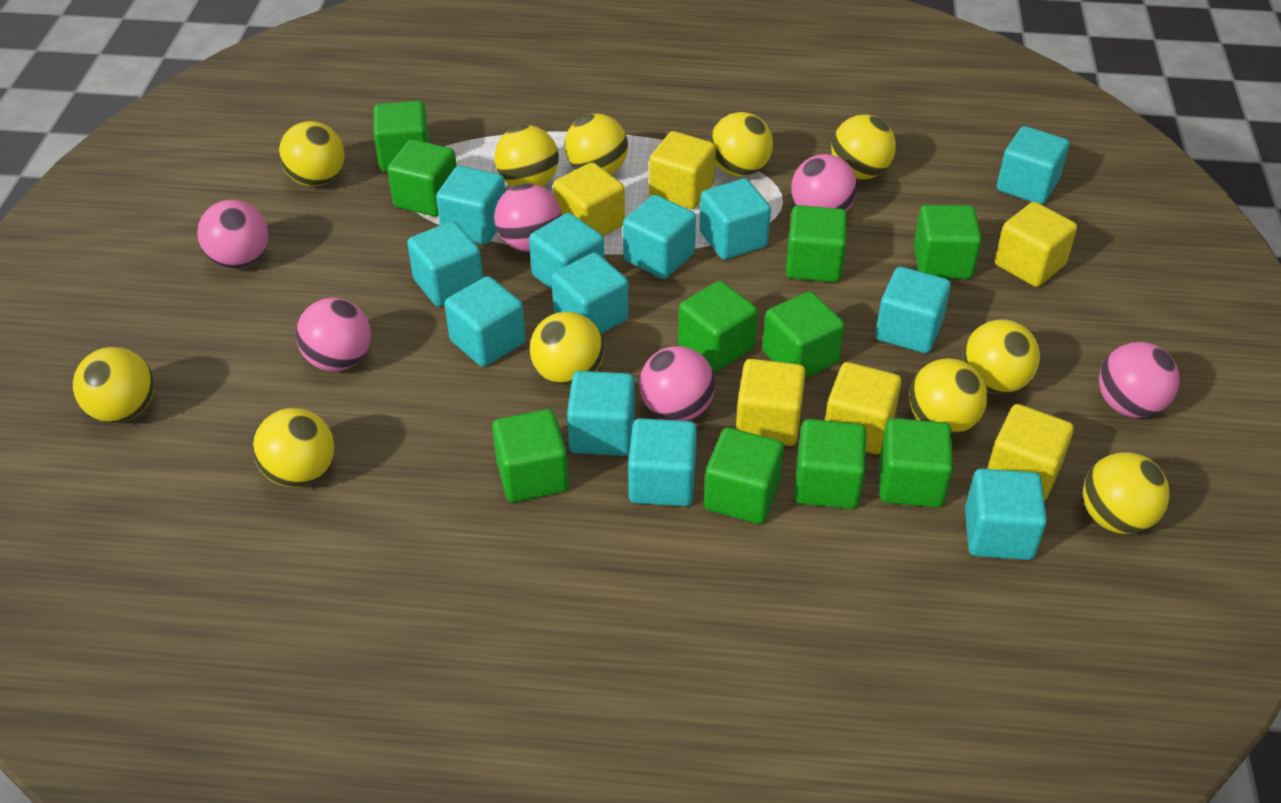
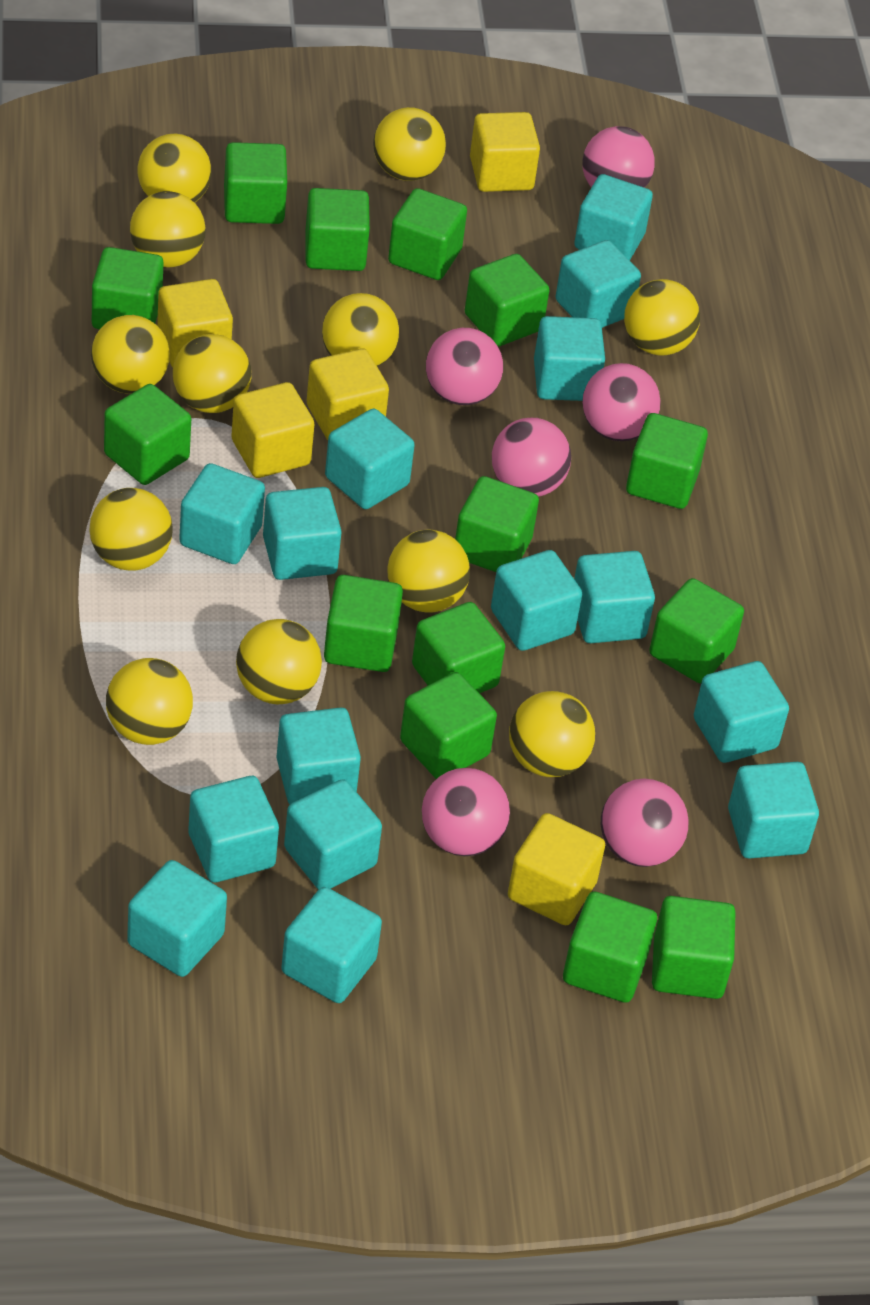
green cube: [373,101,430,171] [387,139,457,217] [492,409,569,502] [678,281,758,372] [704,427,784,524] [762,291,844,378] [786,205,847,282] [794,419,866,509] [880,418,953,507] [914,205,982,279] = 10 -> [92,247,163,329] [104,384,191,485] [224,142,287,224] [305,188,370,271] [324,575,403,672] [388,188,467,280] [400,672,497,779] [412,602,505,693] [455,476,539,572] [465,254,549,347] [563,891,657,1003] [626,413,708,509] [649,578,744,683] [652,896,736,999] = 14
turquoise cube: [407,221,483,307] [436,166,505,244] [445,276,526,367] [529,213,604,289] [552,252,628,334] [567,371,635,456] [623,195,696,279] [628,418,697,506] [699,179,771,260] [875,267,951,353] [965,469,1047,560] [997,126,1069,205] = 12 -> [127,860,227,977] [179,463,265,564] [188,776,279,882] [263,487,342,580] [276,707,361,804] [281,887,382,1003] [284,779,382,890] [325,409,415,509] [491,550,582,651] [534,316,605,401] [555,240,641,328] [574,174,653,260] [574,551,655,643] [694,661,789,763] [728,762,819,859] = 15
yellow ball: [73,347,154,423] [252,408,334,487] [279,121,345,186] [494,125,559,187] [530,311,604,386] [564,113,628,175] [709,112,773,177] [831,114,896,179] [909,358,987,435] [963,320,1040,394] [1083,452,1170,534] = 11 -> [90,488,173,571] [91,315,170,394] [106,658,193,745] [130,191,206,267] [137,134,212,203] [173,334,251,413] [236,619,322,704] [322,293,399,367] [373,107,446,181] [387,530,470,613] [509,691,595,777] [624,279,700,356] = 12
yellow cube: [553,162,625,236] [649,131,716,209] [736,359,806,446] [825,362,902,454] [987,404,1074,501] [995,202,1077,287] = 6 -> [157,279,233,367] [231,382,314,478] [307,348,389,440] [470,112,540,192] [508,813,605,925] = 5

